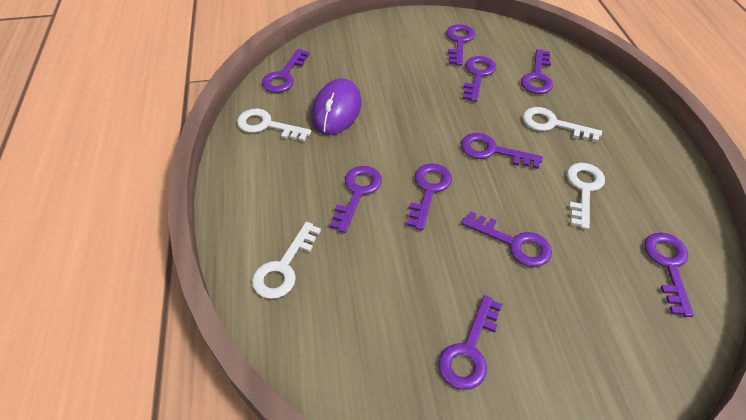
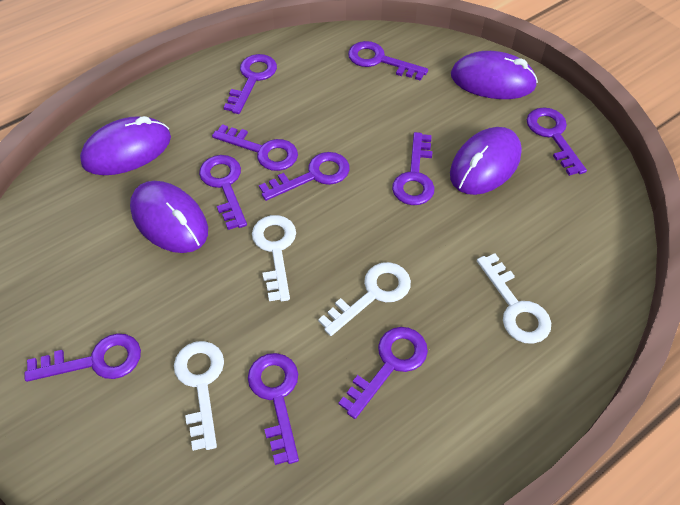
purple mouse: [311,79,362,135] = 1 -> [80,116,171,175] [130,181,208,253] [450,127,522,195] [451,51,538,99] = 4

